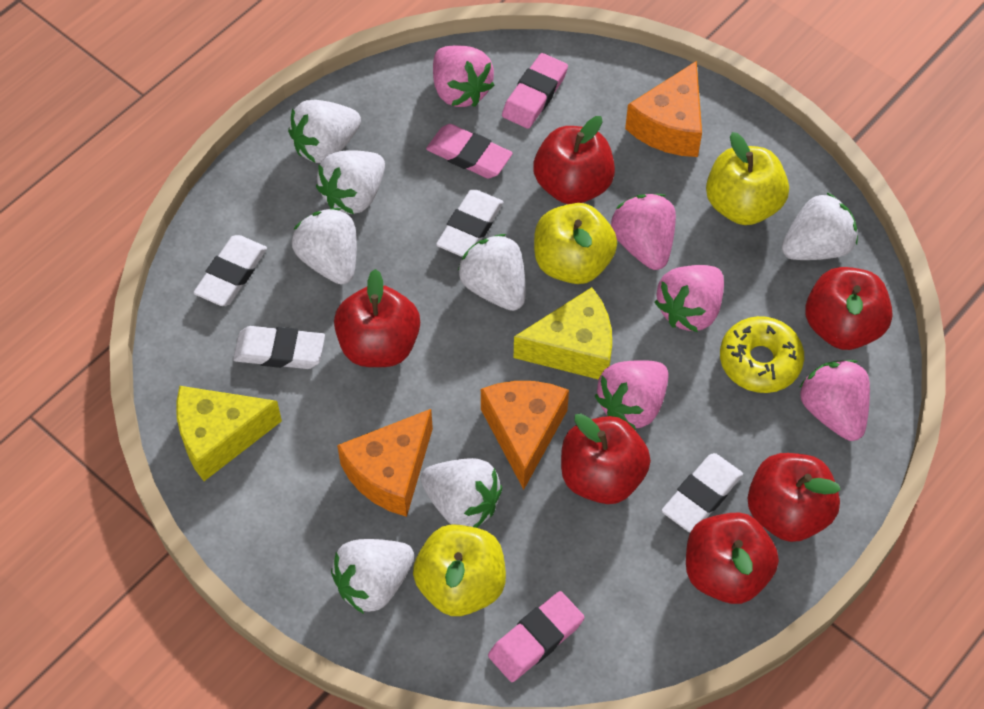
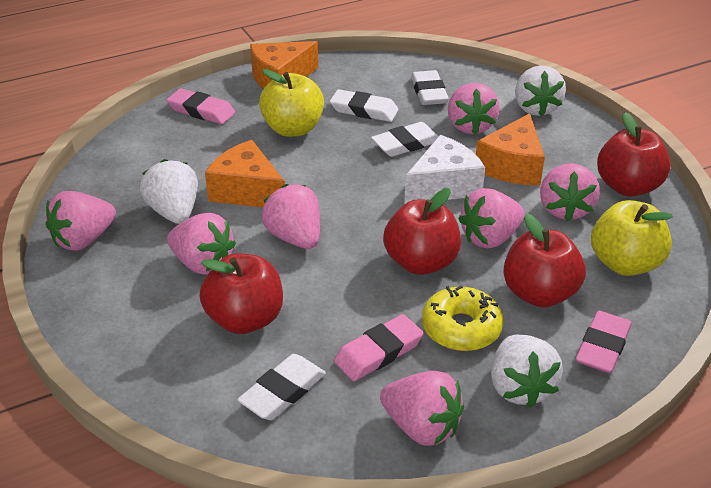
pink strawberry: [433,46,494,107] [594,360,669,430] [611,194,676,270] [655,265,724,332] [799,360,870,441] = 5 -> [46,191,116,251] [167,213,236,275] [262,184,320,249] [380,371,464,446] [448,83,500,135] [458,188,525,249] [540,163,600,221] = 7
red apple: [334,269,420,367] [533,116,615,204] [561,414,651,504] [686,512,779,604] [748,453,841,542] [805,267,893,350] = 6 -> [199,253,283,334] [383,188,461,275] [503,214,586,308] [597,112,671,196] = 4
white cheese: none = 0 -> [404,135,485,204] = 1
white strawberry: [288,100,361,163] [292,208,357,284] [316,150,385,214] [331,539,414,614] [421,458,502,528] [458,234,525,311] [782,192,858,260] = 7 -> [140,159,198,224] [491,335,563,408] [515,65,566,117] = 3
yellow apple: [413,524,506,616] [534,203,617,284] [706,132,789,225] = 3 -> [259,69,324,137] [591,200,673,276] = 2
yellow cheese: [176,386,282,481] [514,287,612,380] = 2 -> none = 0

